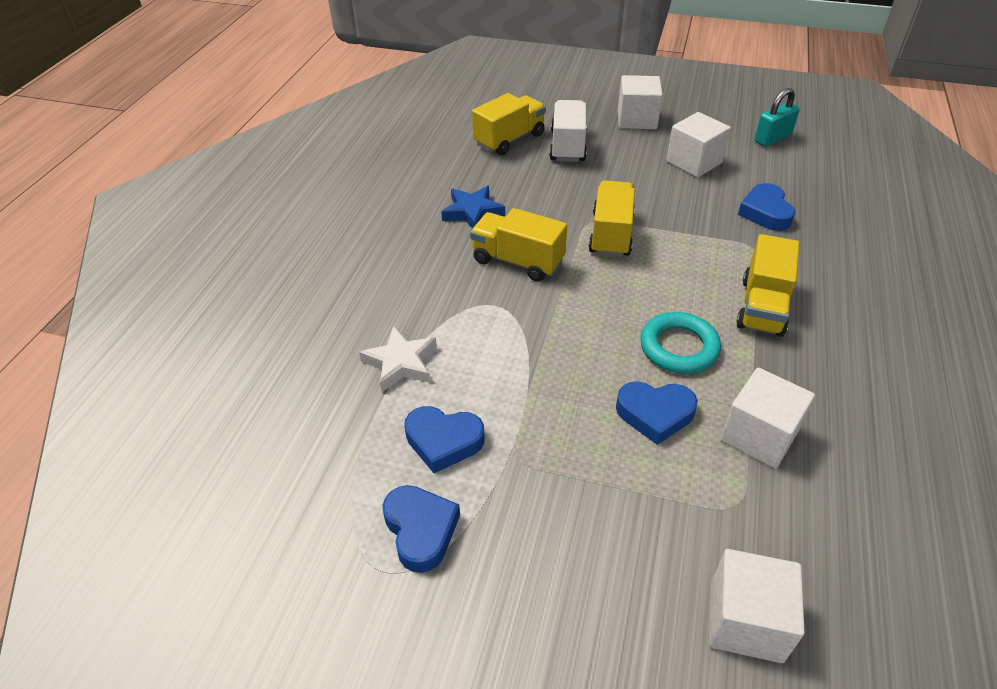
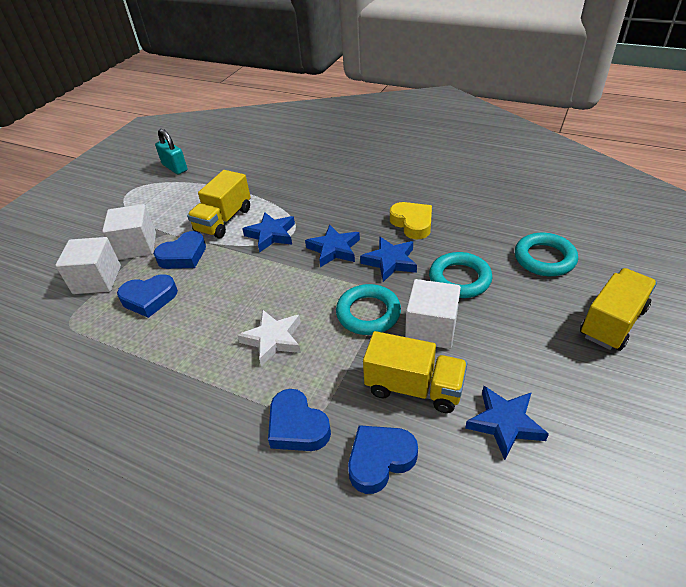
blue star: [441,186,505,229] = 1 -> [242,212,295,252] [305,225,360,267] [360,237,417,282] [465,386,549,460] = 4
turquoise ring: [640,312,721,374] = 1 -> [336,284,401,335] [429,252,492,298] [515,233,578,276] = 3
white cube: [618,75,663,129] [666,112,731,178] [709,549,805,663] [720,368,815,469] = 4 -> [55,237,121,294] [102,204,156,260] [405,279,461,349] = 3
white truck: [549,100,587,162] = 1 -> none = 0
yellow heart: none = 0 -> [390,202,432,239] = 1
yellow truck: [470,208,567,282] [472,93,546,155] [588,180,635,257] [736,234,799,337] = 4 -> [187,170,251,239] [363,331,467,413] [580,268,657,351] = 3

